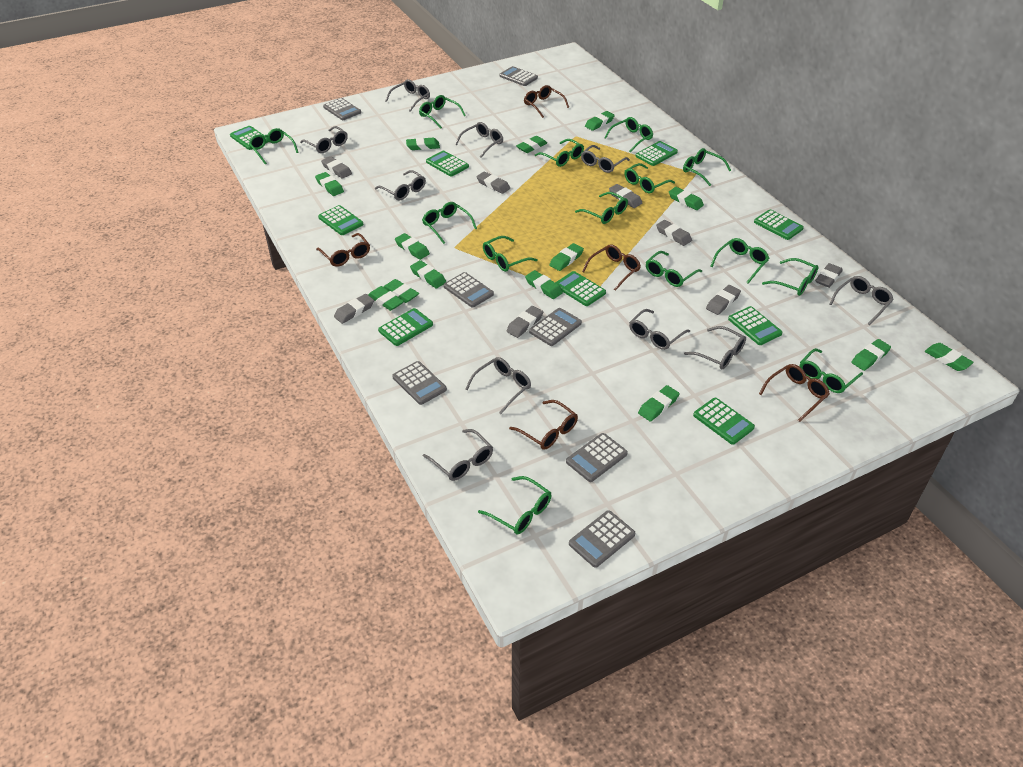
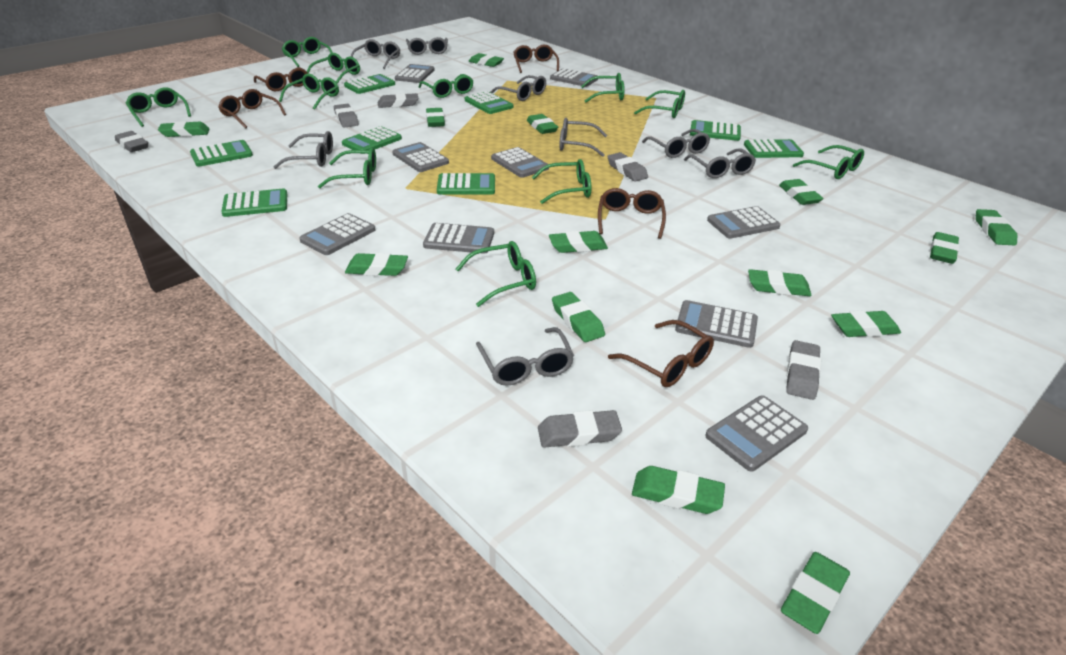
green calculator: [230,126,269,150] [318,205,363,235] [378,308,433,346] [426,151,469,176] [555,271,606,306] [635,141,678,166] [693,398,755,445] [728,306,782,345] [754,210,804,240] = 9 -> [190,140,253,167] [221,189,287,217] [342,126,402,154] [344,74,395,94] [437,173,495,195] [465,91,513,114] [690,120,741,141] [744,139,804,158] = 8
green glasses: [248,128,299,165] [419,95,466,129] [422,202,477,244] [478,476,552,535] [483,236,538,272] [535,139,584,167] [575,192,628,224] [604,117,653,152] [625,163,675,193] [646,251,702,287] [683,148,731,186] [711,238,769,284] [762,258,818,296] [799,348,863,393] = 14 -> [126,87,191,127] [279,74,339,110] [282,37,333,67] [307,53,360,84] [318,148,376,188] [419,74,473,98] [456,241,536,307] [532,159,591,204] [581,73,624,102] [634,90,685,118] [793,145,864,179] = 11
grey calculator: [323,98,361,120] [392,361,447,405] [443,272,494,308] [499,66,538,86] [529,308,582,346] [566,433,628,482] [569,510,635,568] = 7 -> [299,213,376,255] [392,142,449,172] [395,64,435,83] [423,223,494,254] [491,147,549,178] [550,68,598,87] [675,300,758,348] [705,395,808,472] [707,206,780,239] = 9
grey eraser: [321,156,352,179] [334,294,374,324] [476,172,510,194] [506,306,543,338] [609,184,642,208] [656,220,692,246] [706,285,741,315] [815,263,843,288] = 8 -> [115,131,148,152] [334,104,359,128] [378,93,418,108] [538,410,622,448] [607,152,648,182] [786,340,821,400] = 6
grey glasses: [300,126,348,153] [375,170,426,200] [385,79,430,112] [423,429,493,481] [455,122,503,158] [465,357,531,414] [581,145,630,173] [629,309,690,350] [684,326,746,370] [829,276,894,325] = 10 -> [274,131,333,169] [351,39,400,69] [406,37,448,55] [476,327,574,386] [491,75,546,101] [559,118,607,157] [642,129,710,158] [684,149,756,178] = 8

